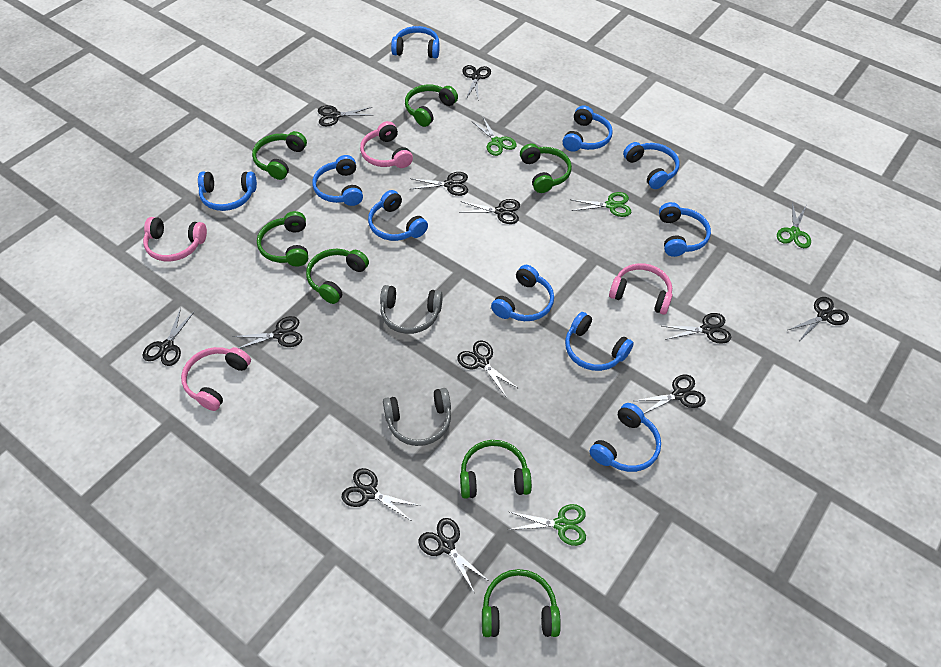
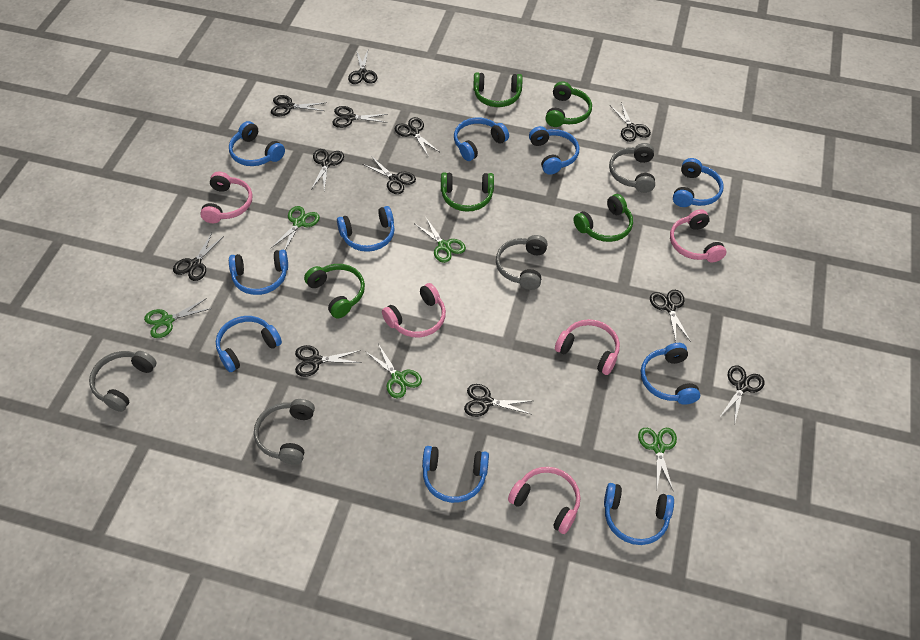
green headphones: [252,131,307,180] [257,211,308,267] [306,249,369,304] [405,85,458,127] [460,440,532,499] [482,569,561,637] [520,144,572,193] = 7 -> [304,264,365,318] [441,172,494,212] [473,73,523,107] [545,81,592,127] [573,194,633,242] = 5
green scissors: [473,117,517,156] [508,504,586,546] [572,192,631,217] [777,202,811,248] = 4 -> [144,298,212,338] [271,206,320,250] [365,344,422,399] [415,218,466,263] [638,428,677,492] = 5
grey headphones: [380,285,443,334] [383,388,451,446] = 2 -> [89,351,157,412] [254,399,315,465] [496,235,548,290] [609,143,655,193] = 4
pink headphones: [143,217,207,261] [181,347,251,411] [360,121,413,168] [609,263,672,315] = 4 -> [200,172,252,223] [382,283,446,337] [508,467,581,534] [555,319,620,375] [670,209,726,262] = 5

